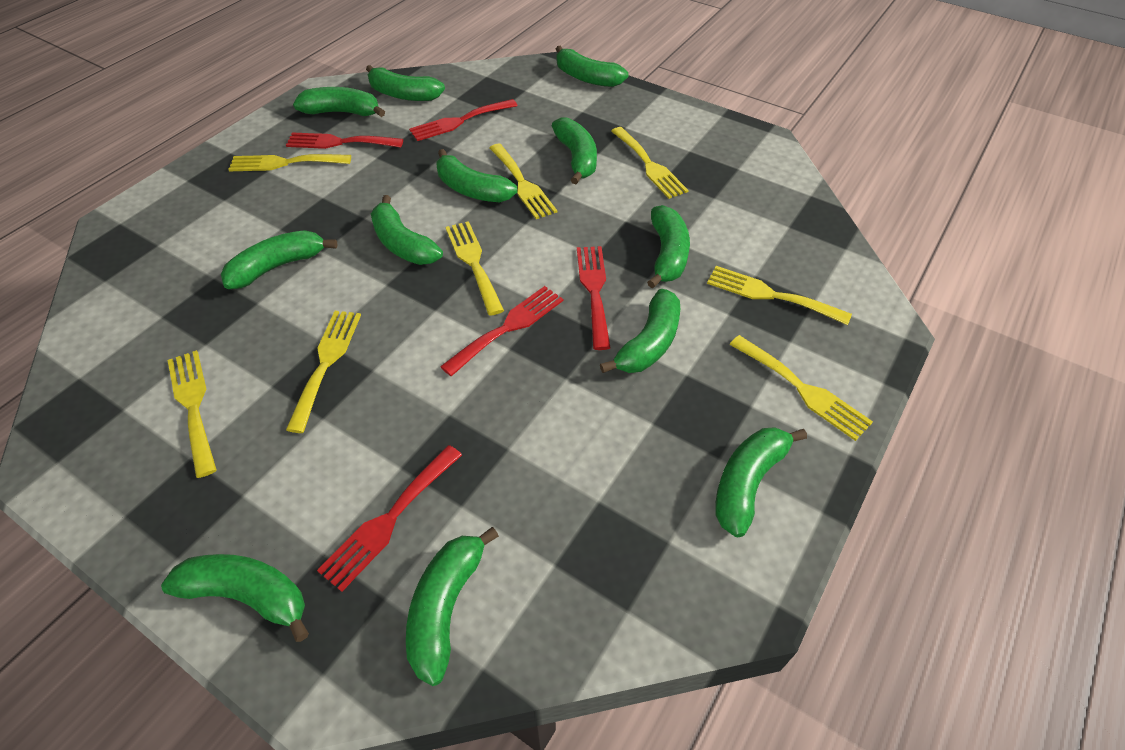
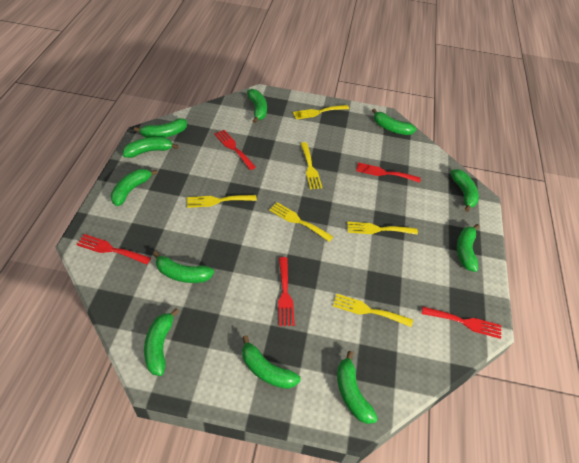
green banana: [161,554,309,642] [221,230,338,289] [293,87,385,117] [366,65,445,101] [371,195,443,265] [406,527,499,686] [436,149,517,202] [552,117,597,184] [556,46,628,87] [600,289,680,373] [647,205,690,288] [716,427,807,537] = 12 -> [111,169,158,206] [123,137,179,158] [134,118,187,138] [144,308,179,376] [153,251,214,283] [242,335,301,389] [247,89,267,123] [337,351,378,424] [372,108,417,135] [451,169,479,212] [457,224,480,272] = 11
yellow fork: [168,350,217,478] [228,154,351,171] [286,311,361,433] [445,221,504,316] [489,144,557,219] [611,127,689,199] [707,266,852,325] [729,335,873,441] = 8 -> [187,195,257,208] [269,202,333,242] [293,105,349,120] [300,142,322,189] [333,294,413,327] [347,222,418,235] = 6

